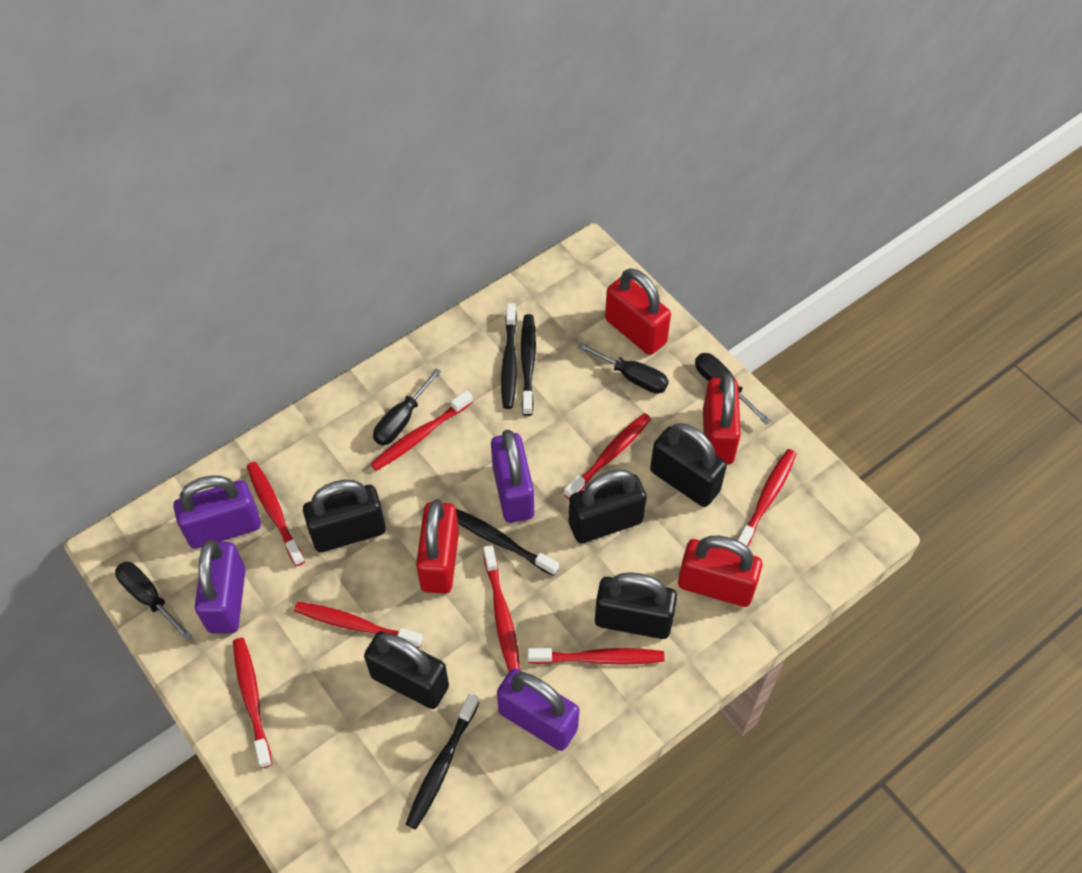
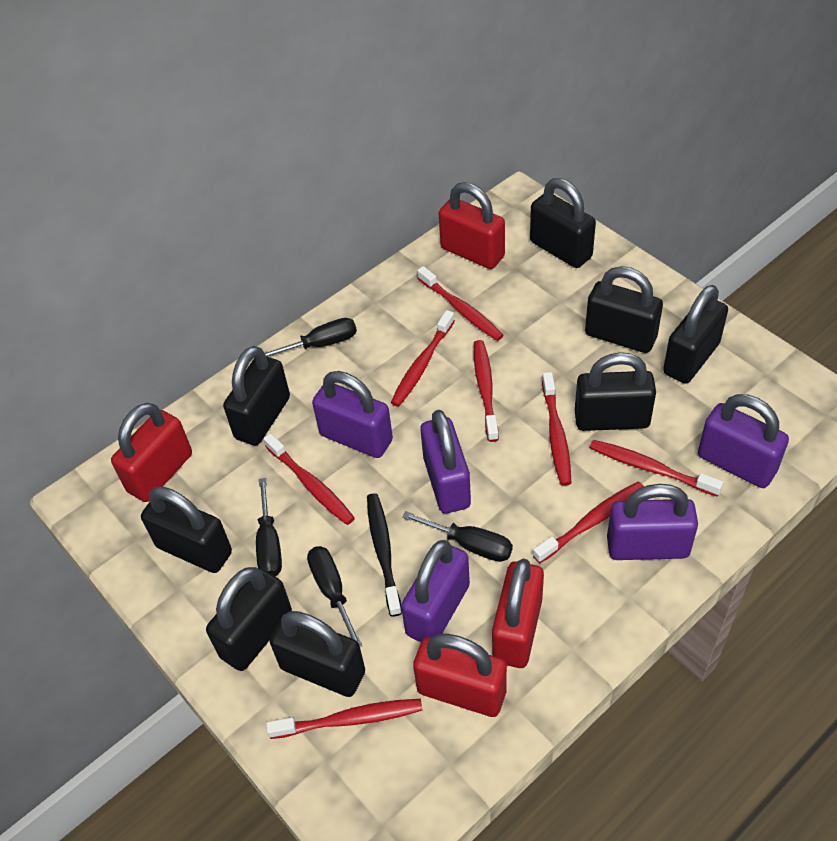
black padlock: [303,480,386,552] [364,631,449,709] [569,469,647,543] [595,572,677,639] [650,423,727,507] = 5 -> [141,487,232,573] [206,567,292,671] [223,346,290,446] [270,611,365,697] [530,178,596,268] [575,352,656,431] [585,266,663,353] [663,285,728,384] = 8
black toothbrush: [405,693,479,830] [456,509,559,576] [501,303,517,409] [521,314,536,416] = 4 -> [367,493,402,617] = 1
purple padlock: [174,475,261,549] [195,540,246,633] [491,430,534,523] [497,668,579,751] = 4 -> [312,371,393,458] [401,540,470,642] [420,410,471,513] [607,484,698,560] [698,394,789,488] = 5

